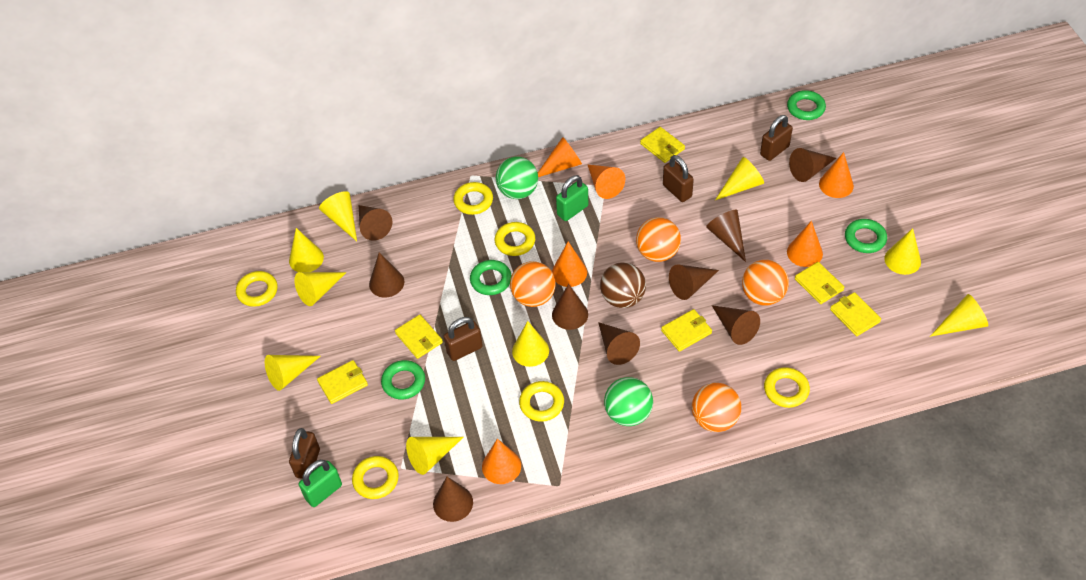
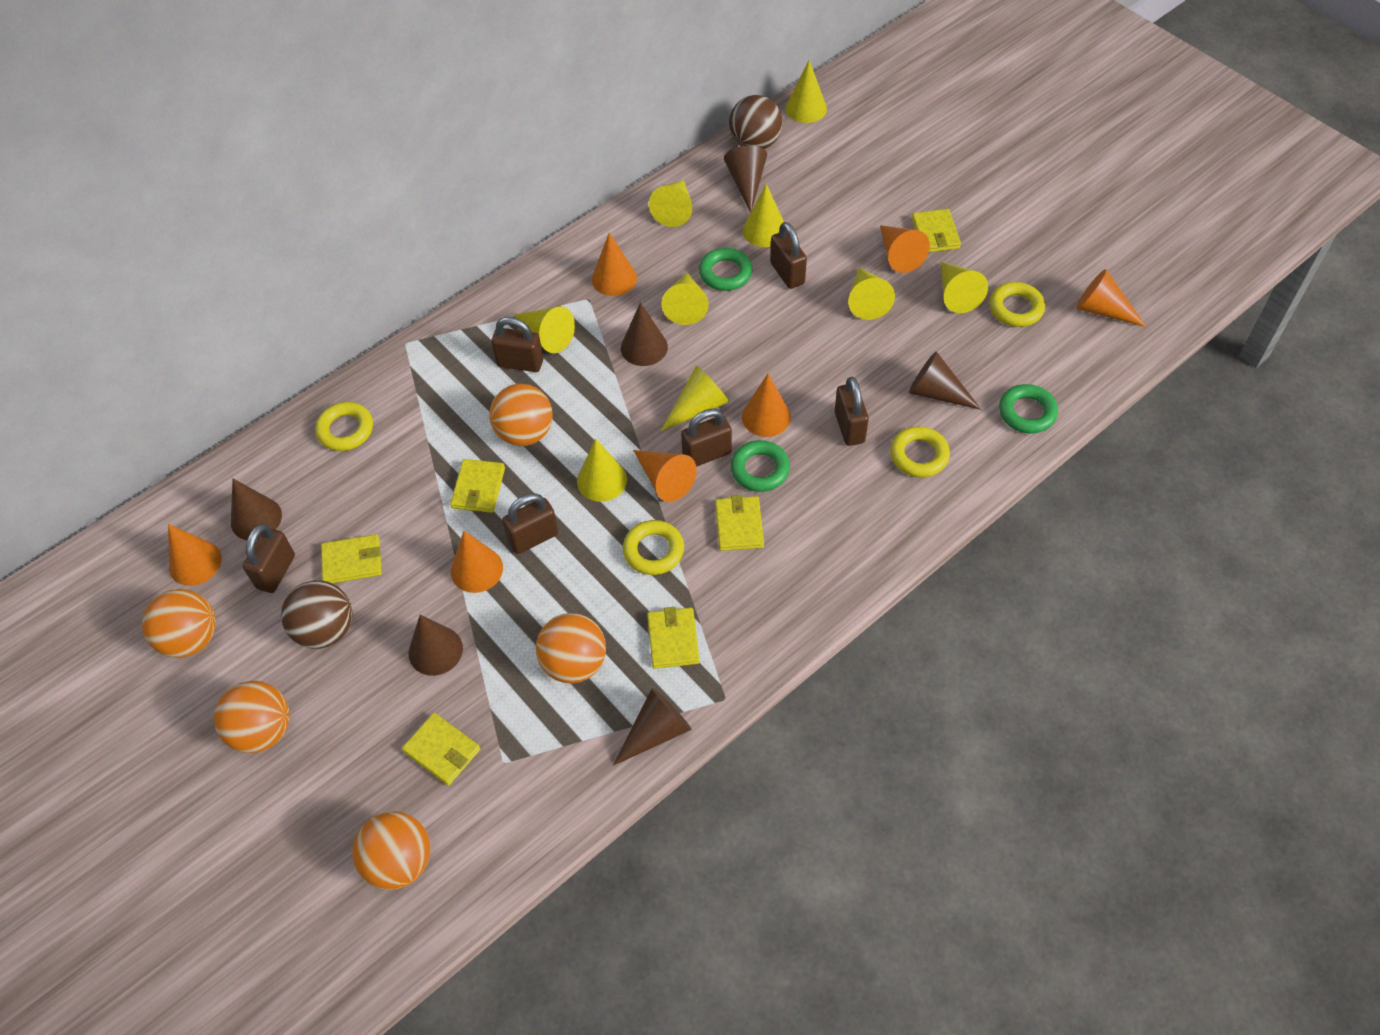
brown ball: [600,263,646,308] = 1 -> [281,580,352,649] [729,95,782,149] = 2
brown cone: [359,205,393,241] [369,252,404,298] [433,477,473,522] [552,284,588,330] [598,322,640,365] [669,264,719,300] [706,210,746,262] [712,305,760,345] [789,148,836,182] = 9 -> [231,479,282,540] [409,615,463,676] [613,688,692,766] [621,302,668,366] [724,146,767,213] [909,351,982,410] = 6
brown padlock: [289,428,320,479] [444,317,483,361] [663,155,694,202] [760,115,793,161] = 4 -> [243,524,295,593] [492,317,543,372] [502,493,559,554] [681,409,732,467] [770,222,807,289] [835,377,869,446] = 6
green ball: [496,157,538,199] [604,377,653,426] = 2 -> none = 0
green padlock: [299,460,342,507] [556,175,588,221] = 2 -> none = 0
green ring: [381,360,425,399] [470,260,512,295] [787,90,826,120] [845,219,887,253] = 4 -> [699,248,752,291] [731,440,790,492] [999,384,1058,434] = 3
orange ball: [510,261,556,307] [636,217,681,262] [692,383,741,432] [742,260,789,306] = 4 -> [142,589,216,658] [214,681,290,753] [352,811,430,890] [490,384,552,446] [536,613,606,683] = 5
orange cone: [482,439,521,484] [538,137,582,177] [552,242,587,287] [588,165,625,199] [787,221,823,267] [819,152,854,198] = 6 -> [168,524,222,586] [451,531,503,593] [592,233,637,296] [633,450,697,502] [742,374,791,437] [880,225,930,273] [1076,269,1147,327] = 7
yellow ring: [236,271,277,307] [352,456,399,499] [453,182,493,215] [495,222,535,256] [519,381,564,422] [764,367,810,408] = 6 -> [315,402,373,451] [623,520,684,575] [890,426,950,477] [990,282,1045,327] = 4

